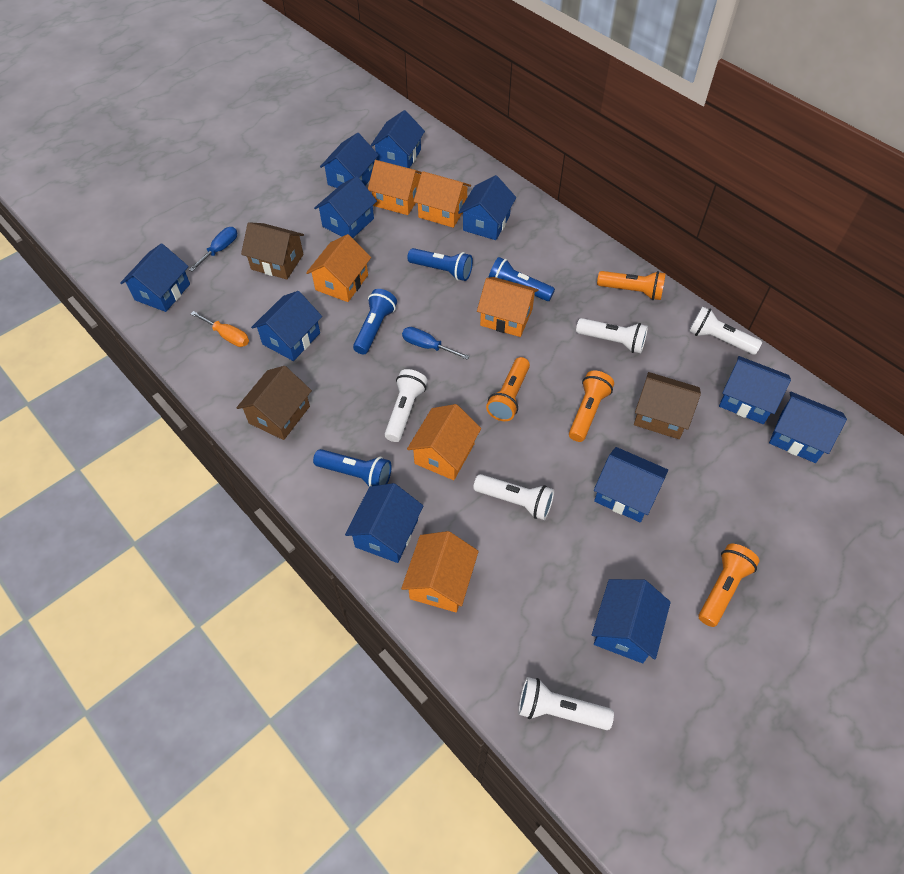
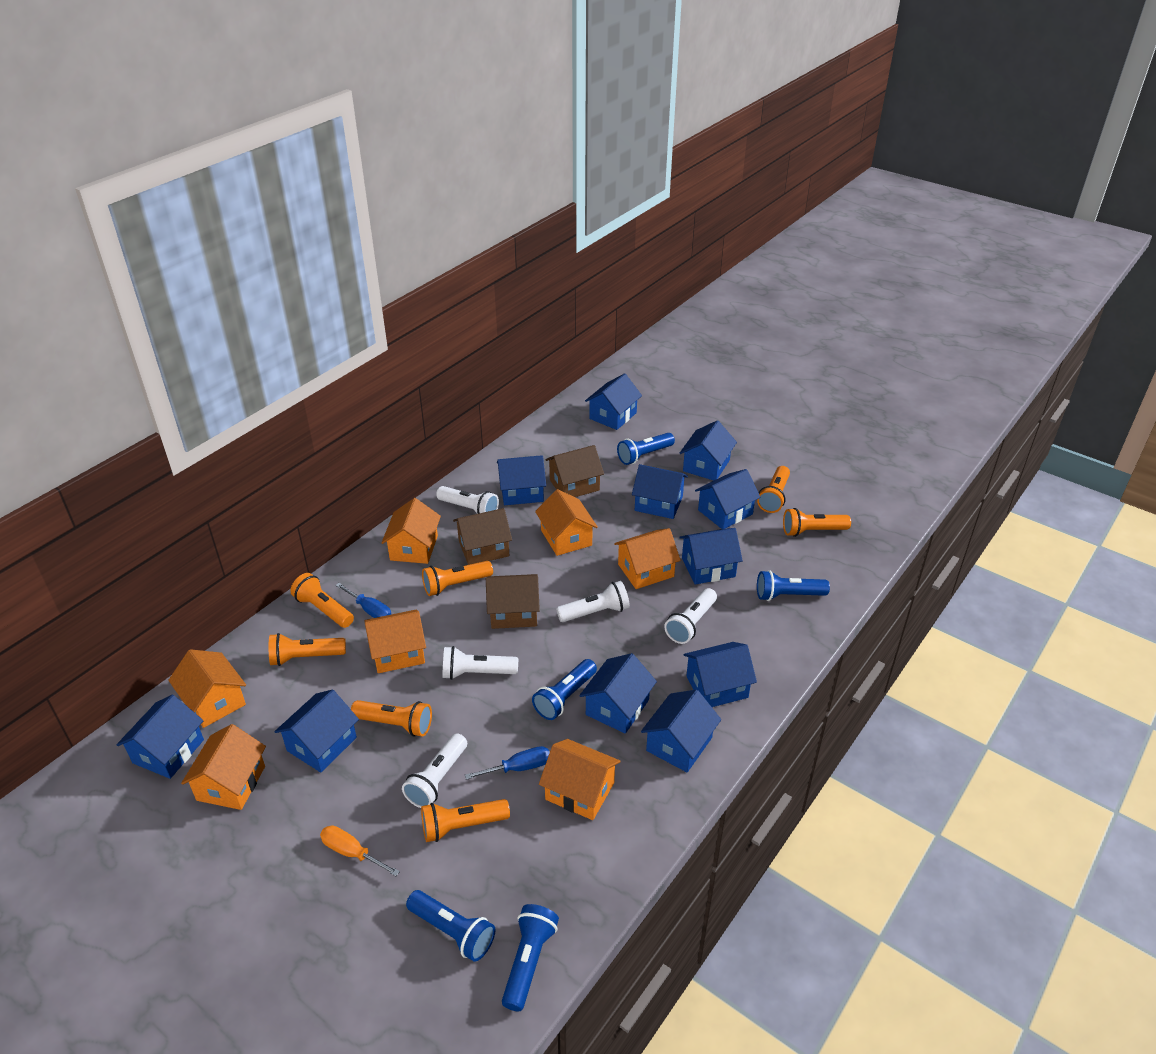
blue flashlight: [313,449,392,487] [353,289,397,355] [407,248,473,281] [488,257,555,301] = 4 -> [406,890,495,962] [502,904,559,1011] [532,659,597,720] [617,433,675,465] [757,570,830,601] = 5
orange flashlight: [486,357,530,421] [569,371,614,442] [597,271,666,300] [699,544,759,627] = 4 -> [269,633,346,666] [290,573,354,628] [351,700,432,737] [421,799,510,842] [422,561,493,596] [757,466,790,513] [783,508,851,537] = 7
orange house: [306,234,371,302] [368,160,422,215] [401,531,479,612] [407,404,481,480] [414,171,471,228] [477,277,539,337] = 6 -> [168,649,246,728] [181,724,266,810] [365,610,426,673] [381,498,441,564] [535,489,598,556] [539,739,621,820] [614,528,681,589] = 7

